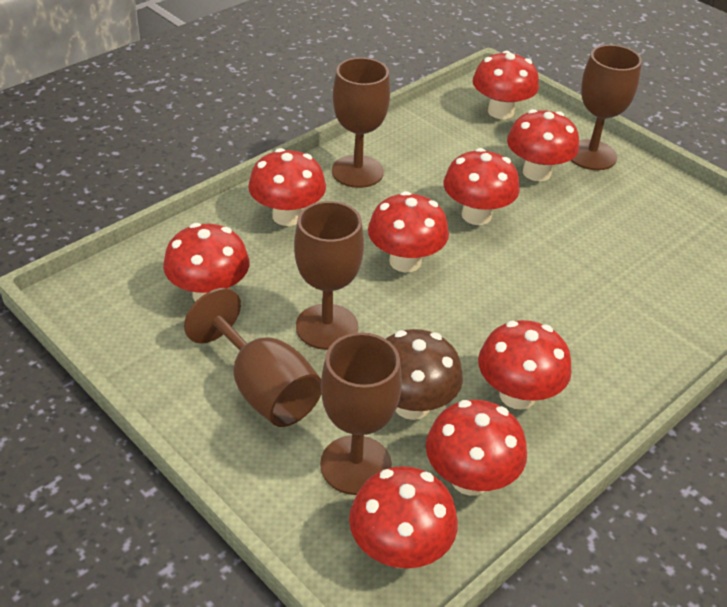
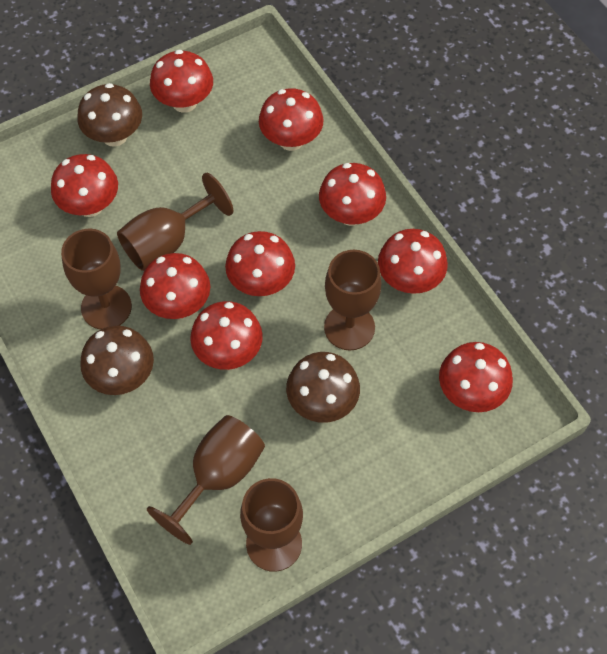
brown mushroom: [386,329,463,420] = 1 -> [77,83,142,147] [80,325,154,395] [286,352,360,423] = 3

